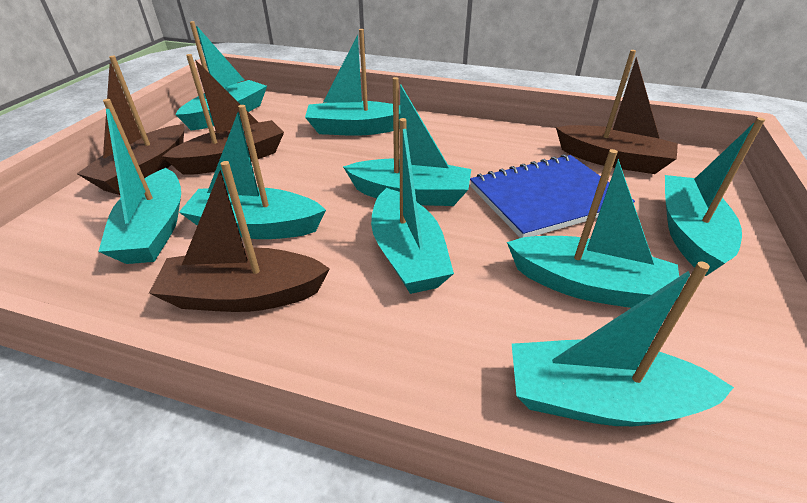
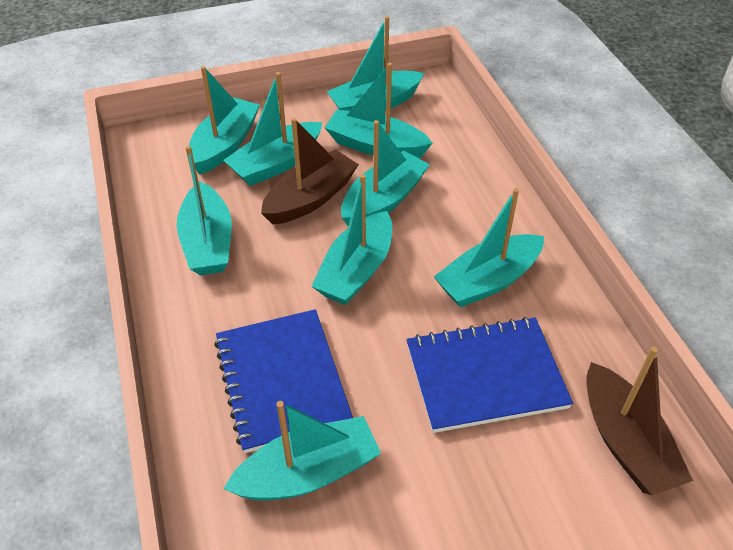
blue notebook: [470,154,635,238] = 1 -> [214,309,353,453] [406,317,573,433] = 2
brown boat: [77,56,184,195] [149,161,330,312] [162,54,284,175] [556,50,678,174] = 4 -> [261,118,359,225] [586,346,693,495] = 2

